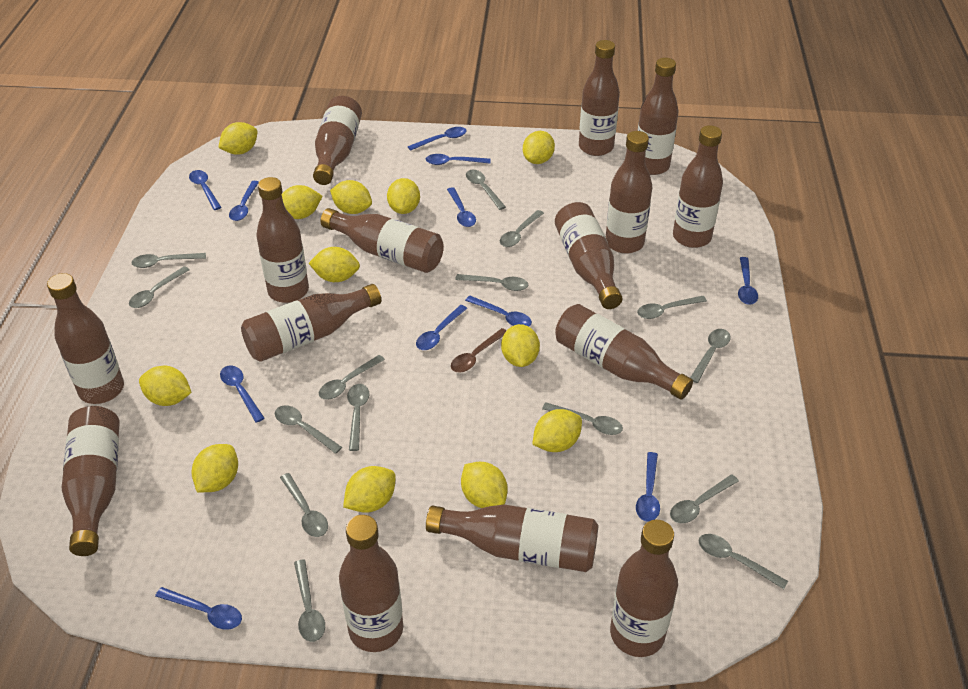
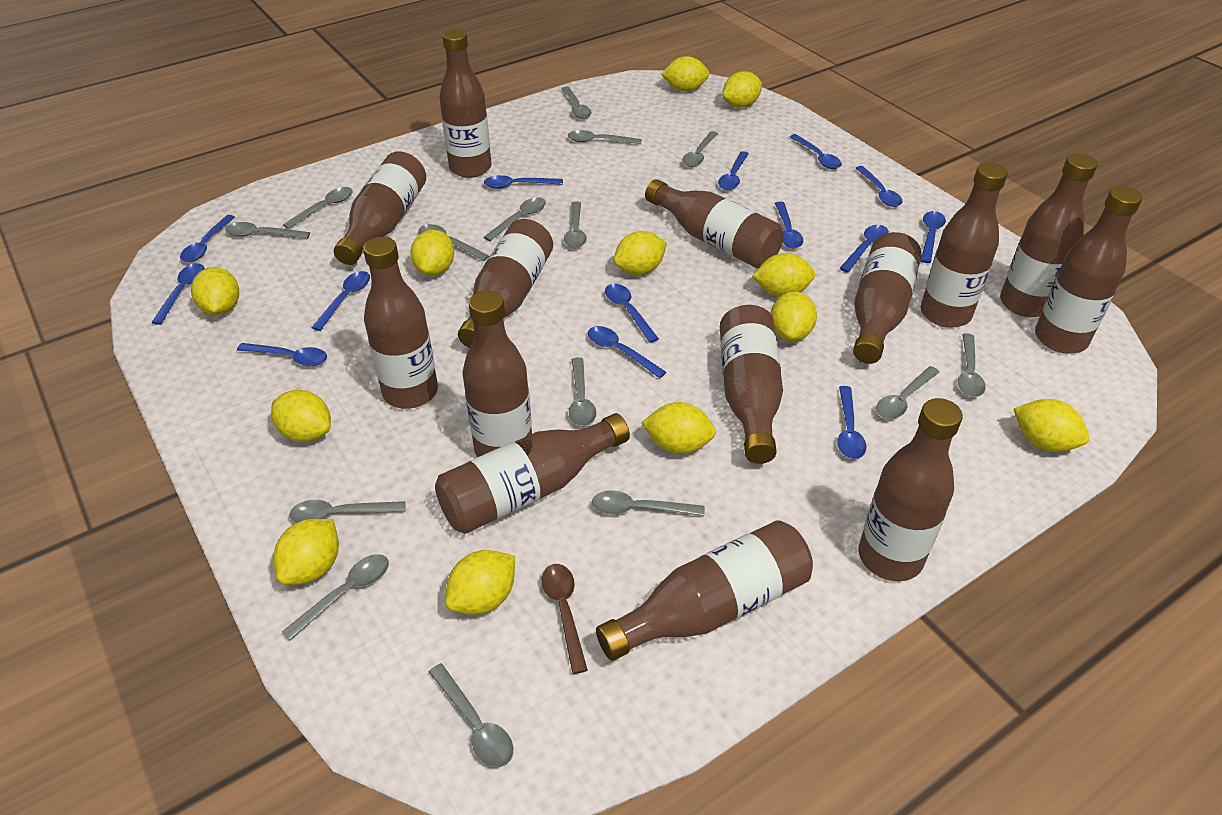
blue spoon: [155,587,242,630] [189,170,222,210] [220,366,265,423] [229,181,259,221] [407,127,467,151] [416,305,467,350] [426,154,491,165] [447,187,476,227] [465,296,532,327] [636,452,660,522] [738,257,758,305] = 11 -> [151,263,205,325] [180,215,235,262] [237,343,327,366] [311,271,370,331] [484,175,563,189] [587,326,666,378] [605,284,659,343] [718,151,749,190] [775,202,803,249] [790,134,842,169] [837,386,866,459] [839,225,889,273] [856,166,903,207] [921,211,946,263] = 14
brown bottle: [47,273,124,404] [62,406,120,556] [241,284,381,362] [256,177,309,303] [313,96,362,185] [321,208,444,273] [339,515,403,652] [426,504,598,572] [555,202,622,309] [555,304,693,400] [579,40,620,156] [606,131,652,254] [610,520,678,657] [638,58,679,175] [673,125,723,248] = 15 -> [334,151,426,265] [363,237,438,409] [435,413,630,534] [439,29,492,178] [458,219,553,348] [462,290,532,457] [596,520,813,661] [645,179,783,269] [720,305,783,464] [853,232,922,364] [859,398,963,581] [920,162,1008,328] [1000,153,1098,317] [1035,186,1142,353] = 14

